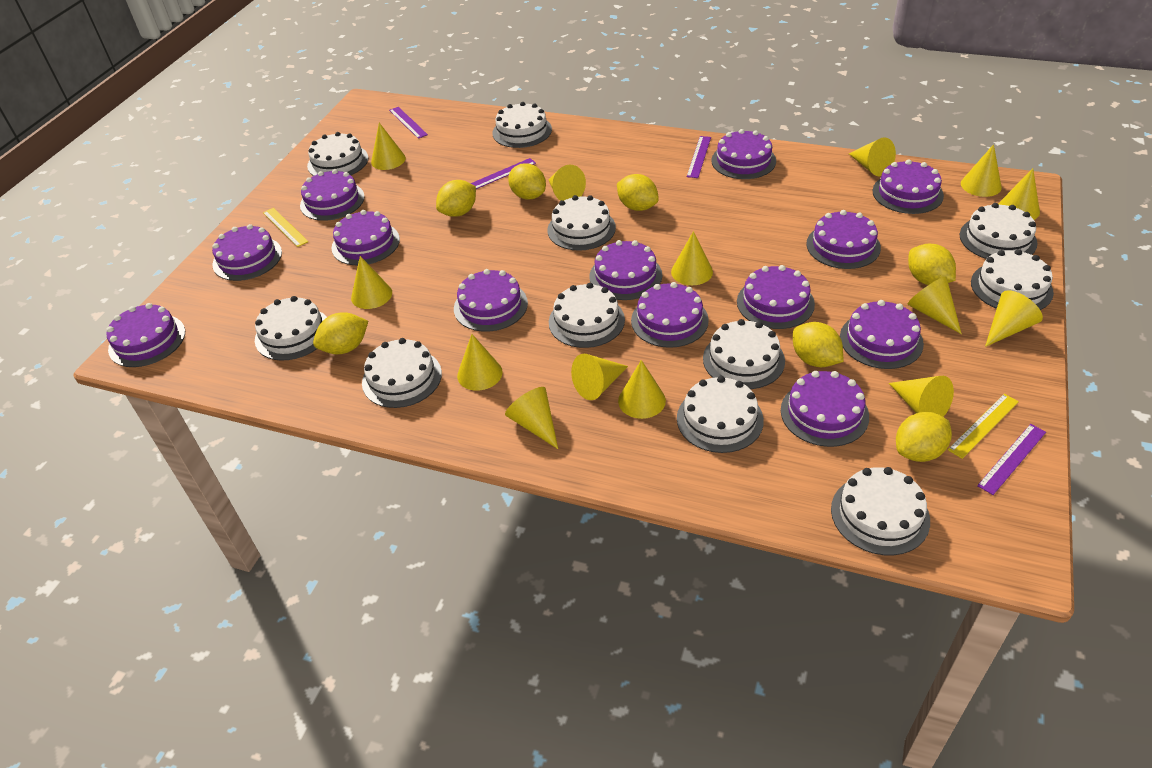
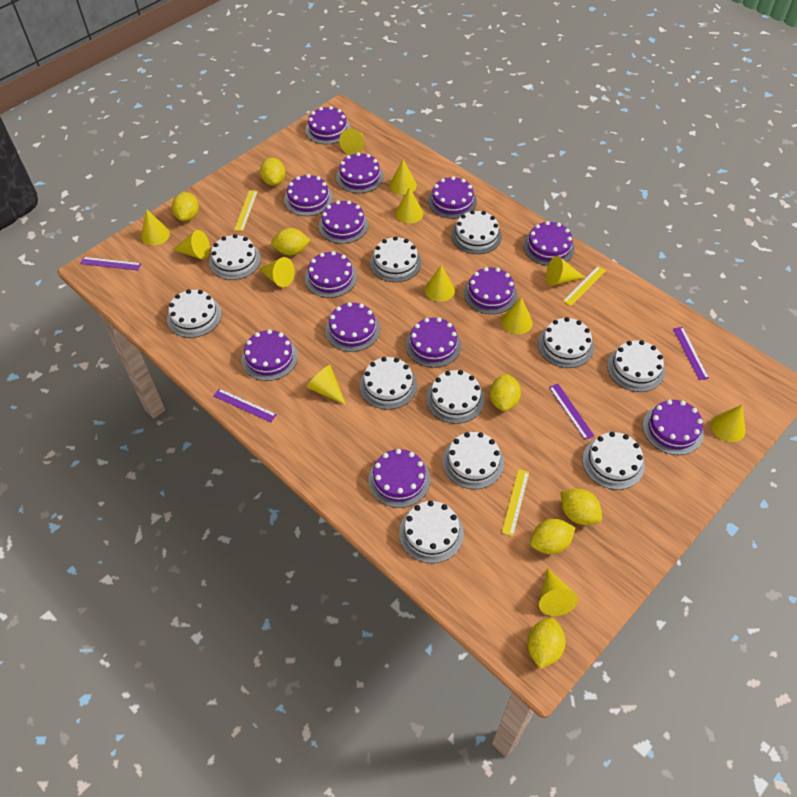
yellow cone: [351,256,392,309] [371,123,406,170] [457,334,503,391] [505,387,558,449] [548,165,586,201] [571,354,628,400] [618,360,666,419] [671,231,713,285] [849,137,896,176] [889,376,954,417] [908,276,962,334] [961,144,1002,197] [985,290,1043,347] [998,168,1040,220] = 14 -> [141,209,170,245] [172,230,210,259] [259,257,295,287] [306,365,346,405] [339,128,364,155] [390,159,417,195] [395,187,423,224] [425,265,455,302] [502,297,533,334] [539,568,578,616] [546,256,585,286] [711,405,746,442] = 12
yellow ruler: [263,208,308,247] [948,394,1019,459] = 2 -> [234,190,258,231] [502,469,529,536] [563,266,606,306] = 3

